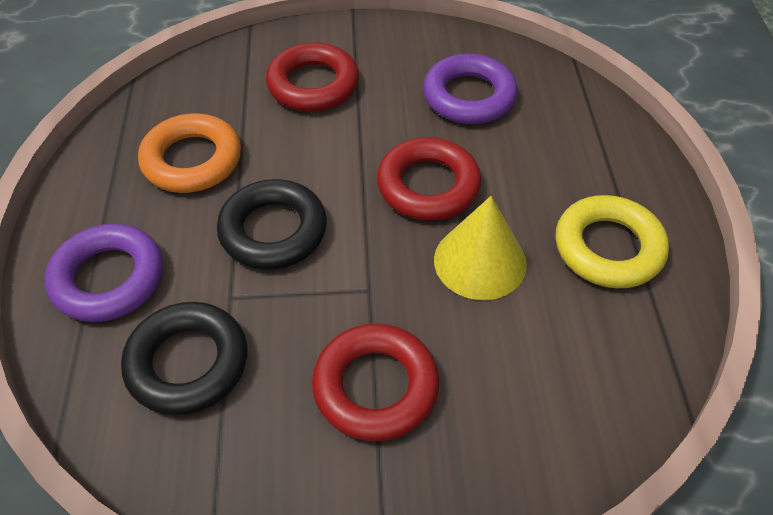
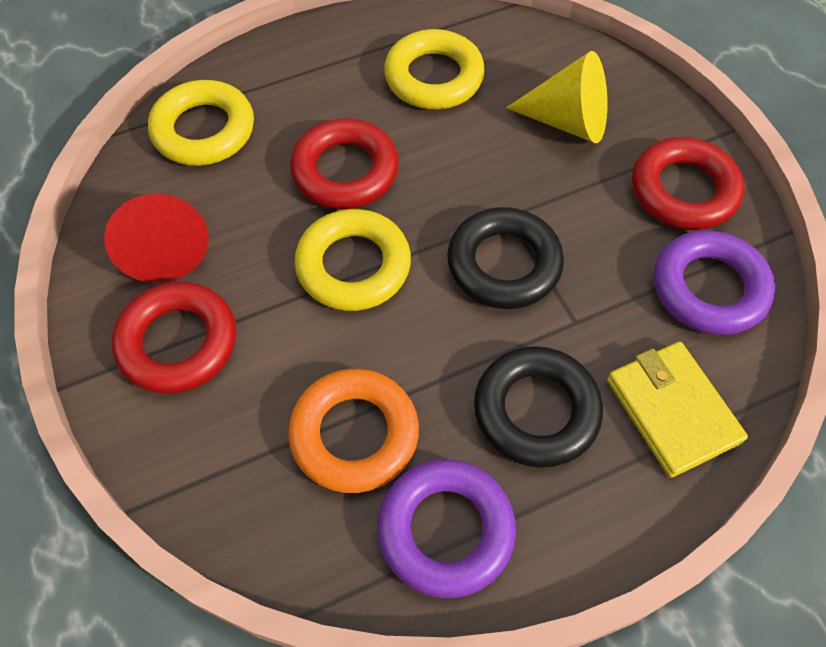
red cone: none = 0 -> [104,194,209,283] = 1
yellow ring: [556,195,669,288] = 1 -> [148,80,254,166] [294,209,411,311] [384,29,485,109] = 3
yellow wallet: none = 0 -> [607,341,748,478] = 1

